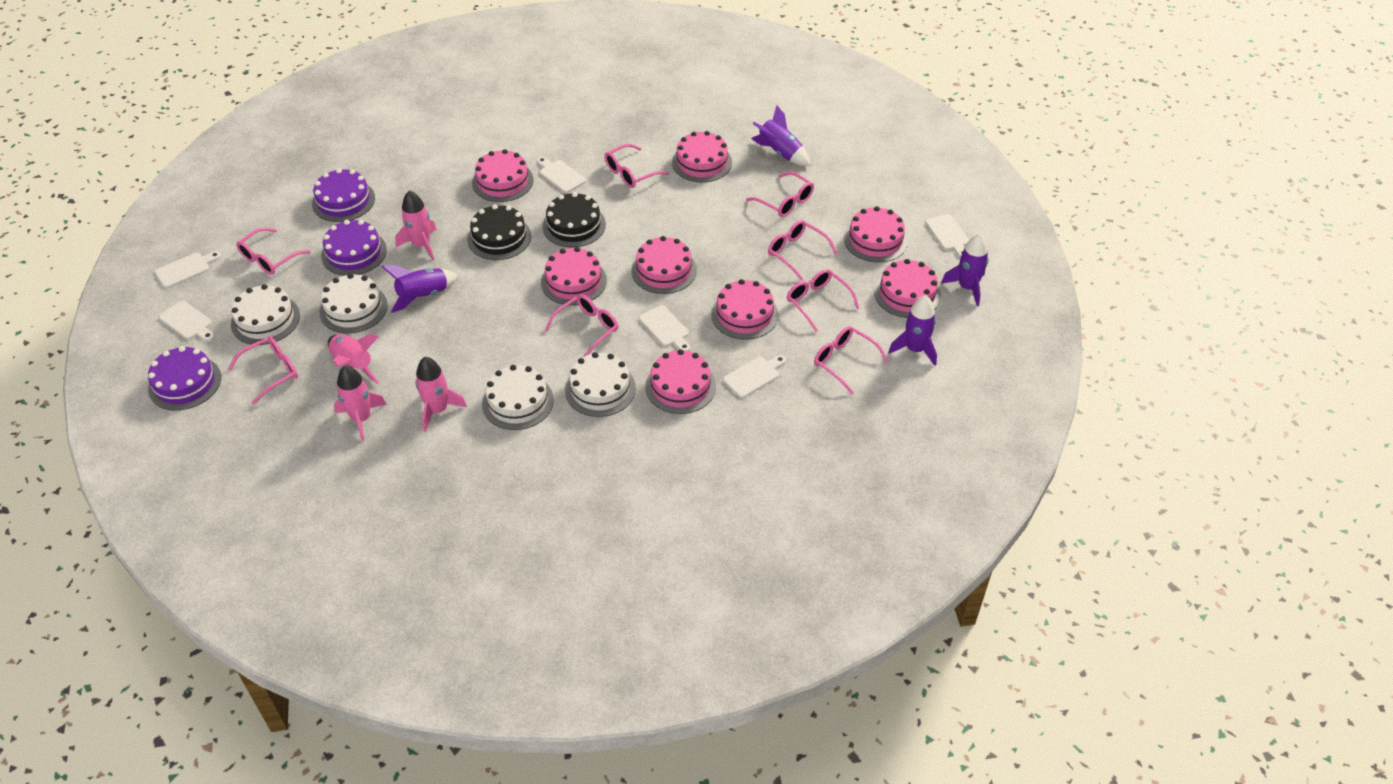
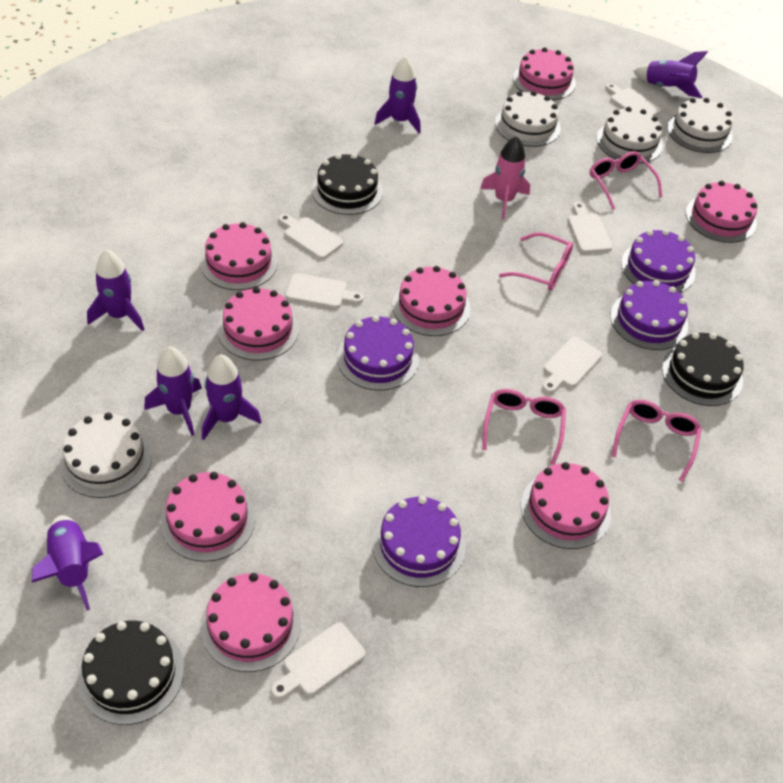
black cake: [467,204,531,260] [542,192,606,247] = 2 -> [78,621,184,725] [312,153,383,215] [662,332,744,406] = 3
pink glasses: [228,336,298,405] [236,227,311,275] [545,294,618,358] [605,144,669,188] [746,172,814,217] [768,220,838,281] [787,269,859,332] [814,326,888,394] = 8 -> [482,389,566,465] [499,232,573,290] [590,151,662,210] [612,400,702,482] = 4
pink rocket: [328,334,379,384] [334,365,387,441] [395,190,437,261] [415,357,467,432] = 4 -> [480,136,530,220] = 1
purple cake: [148,346,221,411] [312,168,375,222] [321,220,387,276] = 3 -> [337,315,419,391] [372,496,466,587] [610,280,688,350] [621,229,696,293] = 4
purple rocket: [382,265,458,313] [751,106,811,166] [888,295,937,366] [941,233,989,306] = 4 -> [32,515,103,611] [87,249,145,331] [144,346,202,436] [202,354,261,440] [374,56,421,134] [633,51,708,98] = 6

